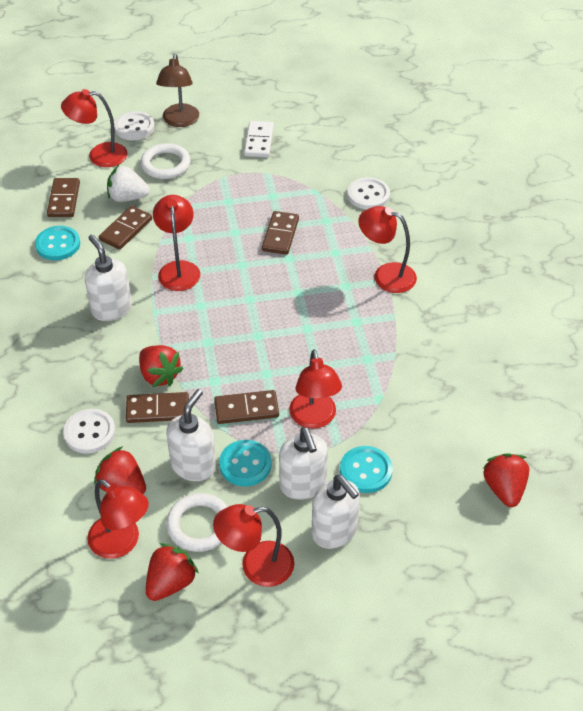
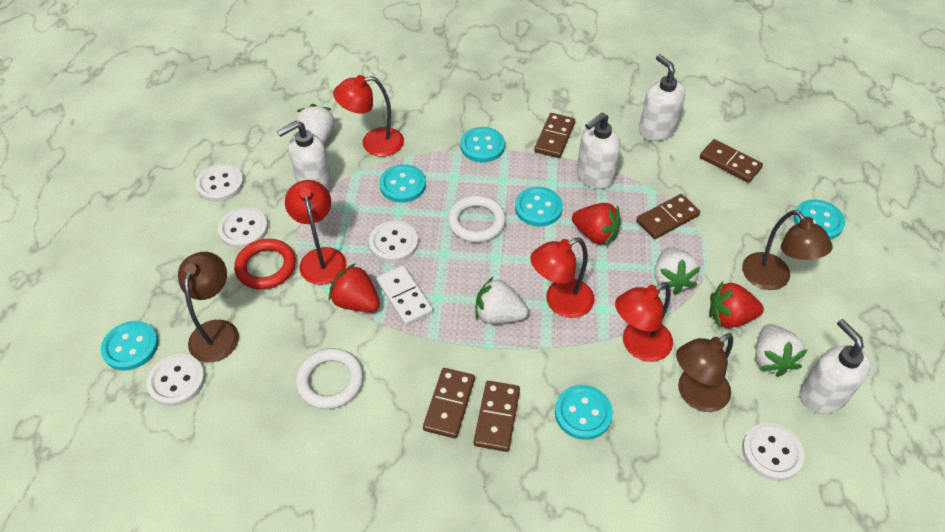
brown lamp: [156,54,199,127] = 1 -> [178,252,239,362] [676,333,733,412] [742,210,833,290] = 3
red lamp: [61,89,128,167] [87,479,149,559] [153,195,200,291] [213,504,294,587] [289,350,342,429] [358,206,417,293] = 6 -> [285,180,346,285] [333,75,404,157] [530,238,595,318] [615,282,673,362] = 4
red ring: none = 0 -> [234,239,296,290] = 1
red strawberry: [94,446,146,494] [139,345,184,387] [146,543,199,601] [483,453,529,507] = 4 -> [329,263,380,312] [572,203,621,246] [709,281,764,328] = 3
turquoise button: [35,226,80,260] [219,440,272,487] [340,446,393,493] = 3 -> [101,321,159,371] [379,164,426,203] [460,127,505,162] [515,187,563,227] [555,385,613,440] [794,199,845,240] = 6
white button: [63,409,115,454] [114,111,155,141] [348,177,390,209] = 3 -> [147,354,205,406] [196,164,244,202] [218,207,268,249] [369,221,418,263] [742,423,805,481] = 5
white strawberry: [107,165,150,202] = 1 -> [296,104,335,144] [475,277,528,324] [654,247,701,295] [755,324,808,377] = 4

